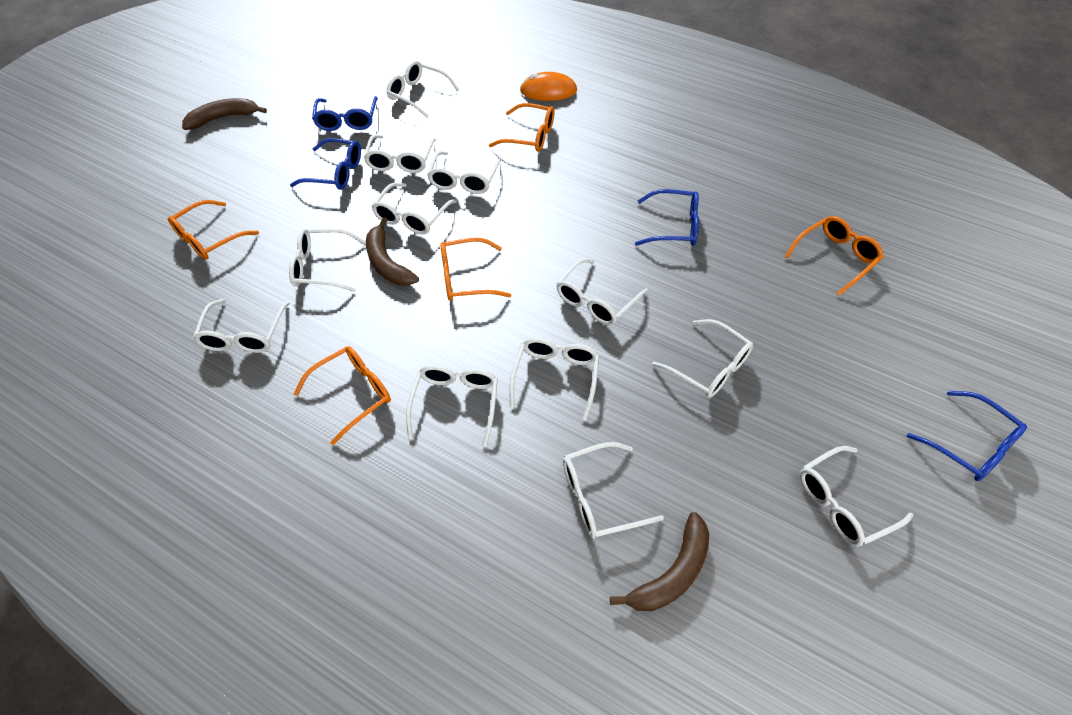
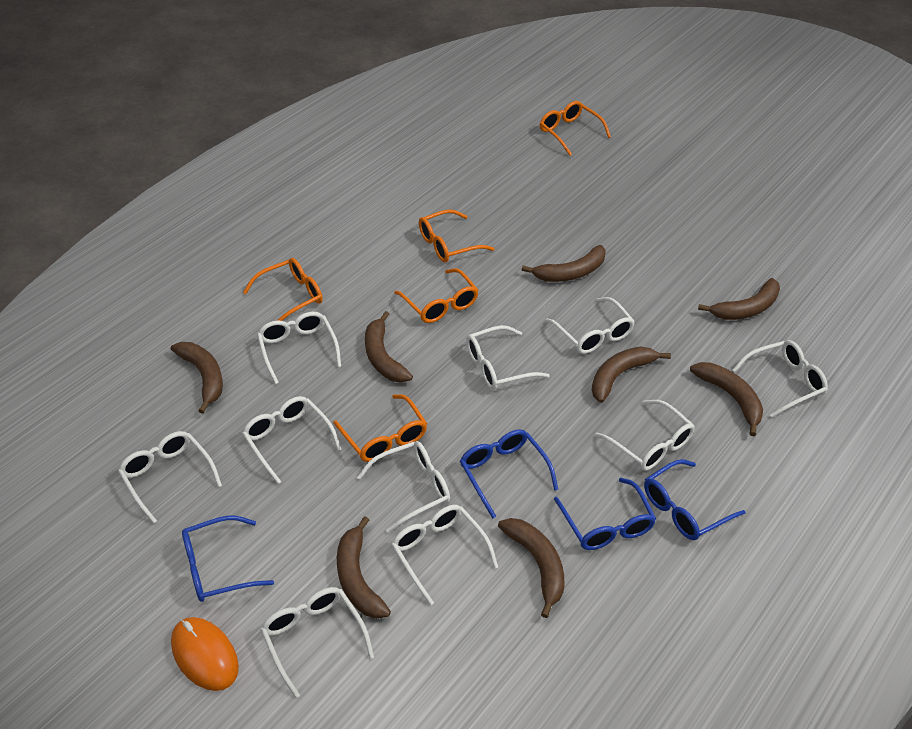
brown banana: [182,98,267,130] [366,217,419,286] [610,512,709,611] = 3 -> [171,342,223,414] [337,516,391,619] [365,311,413,383] [498,518,564,618] [522,245,606,282] [592,347,671,403] [690,362,763,436] [698,278,780,320] = 8
white glasses: [193,299,289,353] [289,228,366,292] [364,135,436,173] [371,182,457,235] [387,61,459,118] [406,365,498,447] [427,151,501,194] [509,337,600,420] [556,258,648,325] [563,442,664,539] [652,319,753,398] [800,446,913,547] = 12 -> [118,431,222,524] [242,396,341,484] [257,312,341,384] [260,587,374,698] [357,441,450,532] [391,505,498,605] [466,325,550,390] [545,297,635,354] [595,400,695,471] [732,340,828,418] = 10

